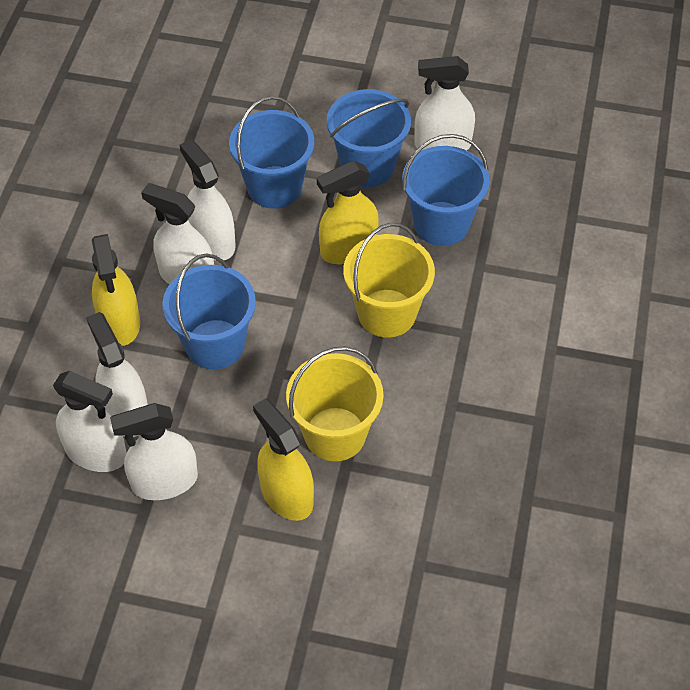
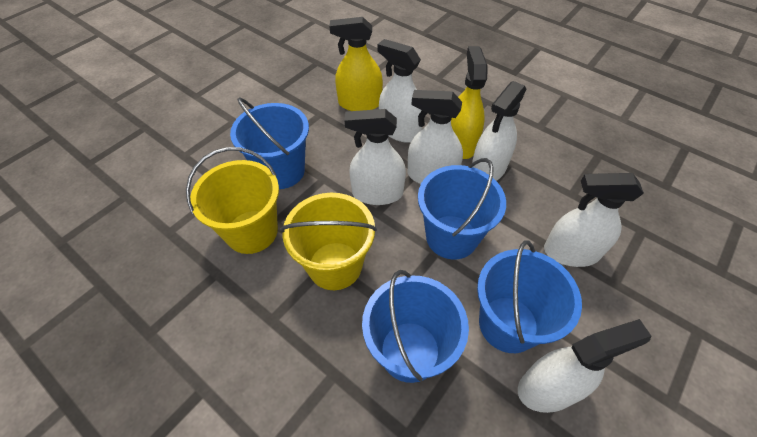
yellow spray bottle: [92,234,140,346] [253,398,314,521] [317,161,379,264] = 3 -> [329,17,383,111] [451,46,488,159] = 2

